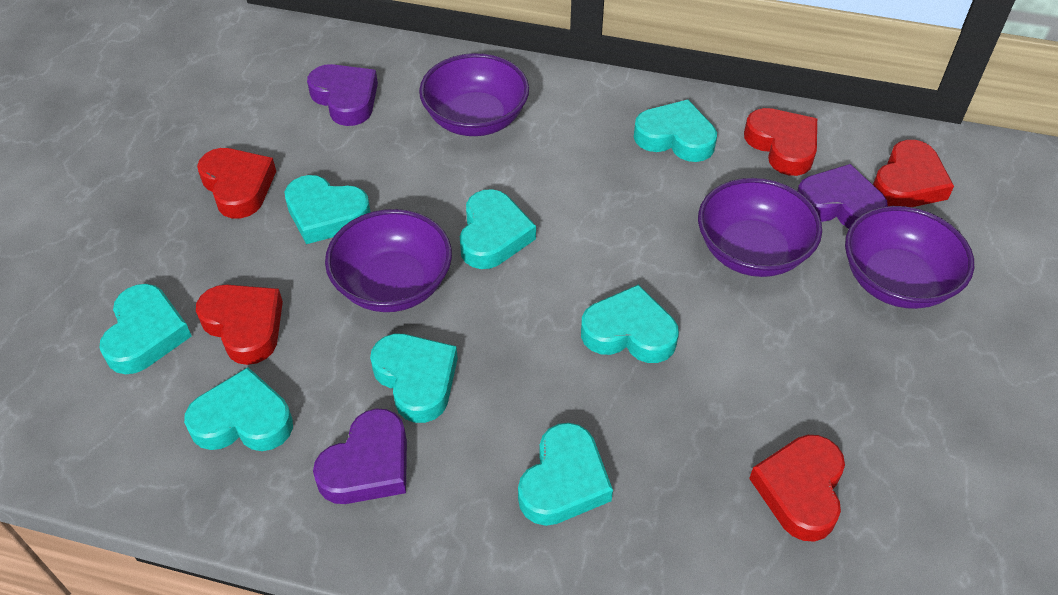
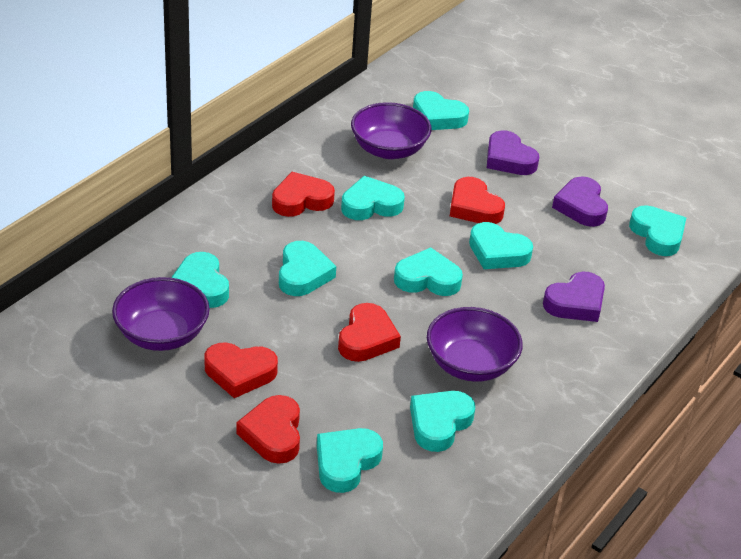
purple bowl: [325,209,452,312] [419,53,529,136] [698,178,822,277] [845,206,974,309] = 4 -> [112,277,210,351] [351,102,432,159] [427,307,523,382] = 3
turquoise heart: [99,284,192,374] [184,367,293,451] [285,175,371,244] [370,334,458,423] [460,189,536,269] [518,423,613,526] [581,284,679,363] [634,100,717,162] = 8 -> [171,252,229,308] [279,241,336,296] [317,428,383,493] [341,176,405,220] [394,247,463,296] [410,391,475,452] [413,91,469,130] [469,222,533,269] [629,205,686,256] = 9

